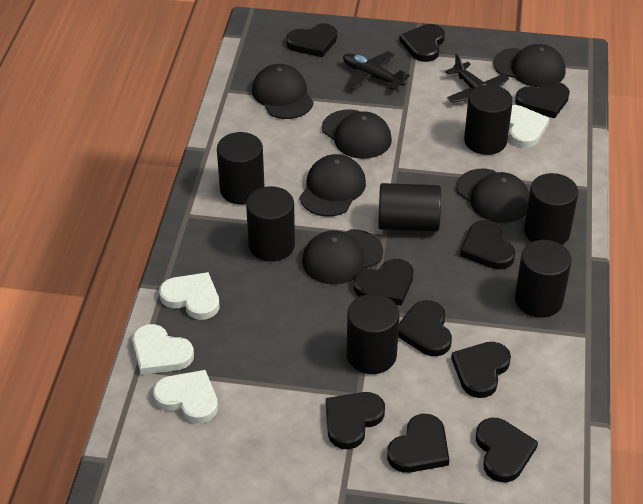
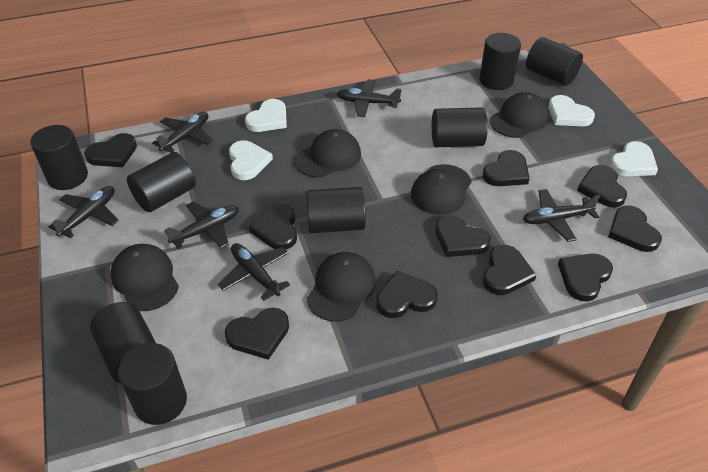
black cap: [252,64,314,119] [300,154,366,217] [302,229,383,285] [322,110,392,159] [456,169,530,223] [493,44,566,87] = 6 -> [110,244,179,311] [295,129,361,177] [307,252,376,321] [411,164,472,215] [490,92,549,138] = 5
black cylinder: [217,132,265,205] [246,186,295,262] [347,294,399,374] [378,183,441,232] [464,85,513,155] [515,240,572,318] [524,173,578,245] = 7 -> [30,125,88,190] [90,302,156,383] [118,343,187,425] [127,152,196,212] [306,187,366,233] [432,107,488,147] [479,33,521,90] [526,37,583,86] = 8
black plane: [343,51,410,90] [445,53,510,103] = 2 -> [49,186,119,239] [152,112,213,153] [165,201,239,249] [218,243,290,301] [336,79,402,117] [523,189,600,242] = 6

